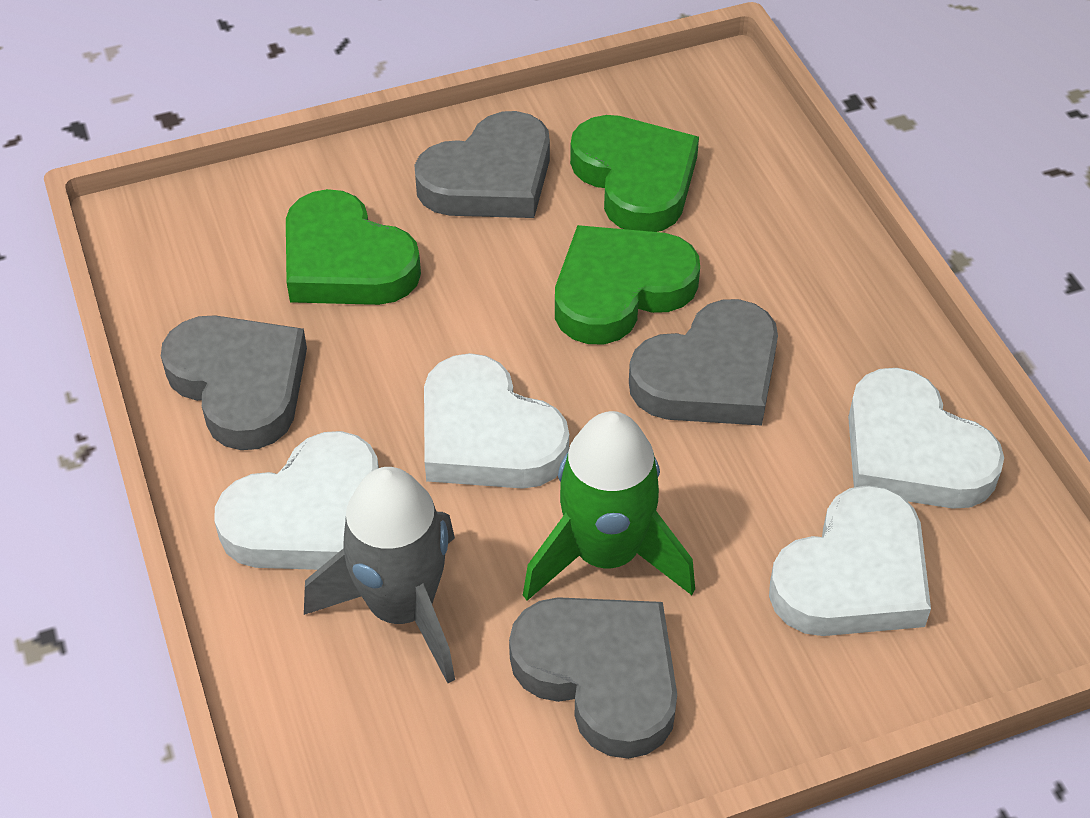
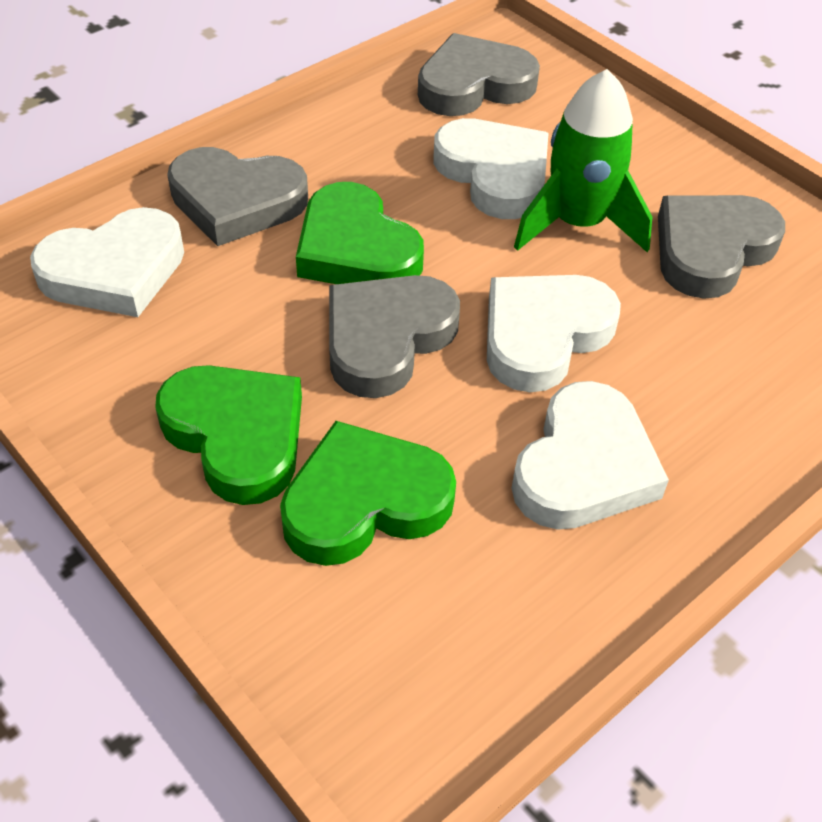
grey rocket: [304,467,455,683] = 1 -> none = 0

